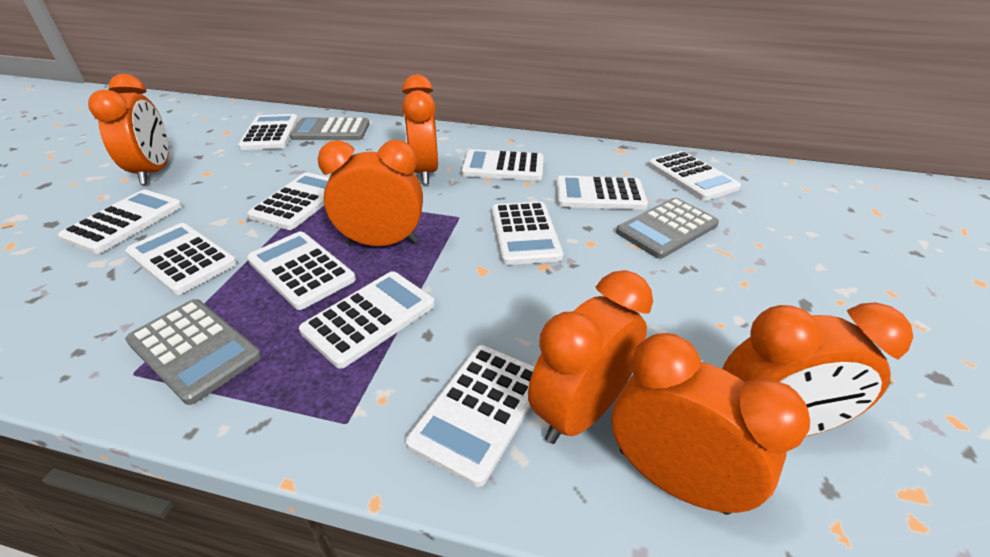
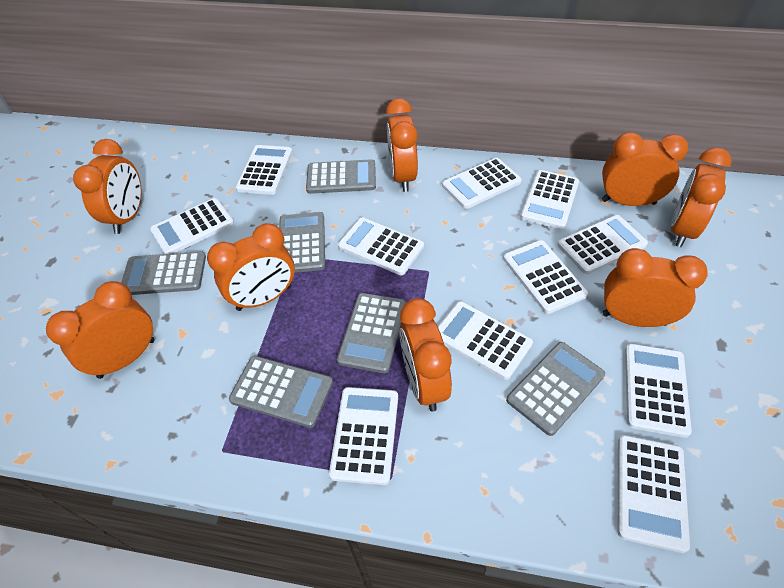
grey calculator: [125,299,262,405] [290,118,369,140] [616,198,719,259] = 3 -> [121,251,206,295] [229,356,333,428] [279,212,325,273] [306,159,376,194] [337,293,406,373] [506,342,605,436] = 6
orange clock: [88,74,169,185] [318,140,423,246] [402,75,438,184] [528,270,653,444] [611,333,810,515] [722,302,913,436] = 6 -> [46,281,155,379] [73,139,142,234] [207,223,295,311] [386,98,418,192] [400,298,452,412] [602,132,688,206] [603,248,708,327] [671,147,732,247] = 8

